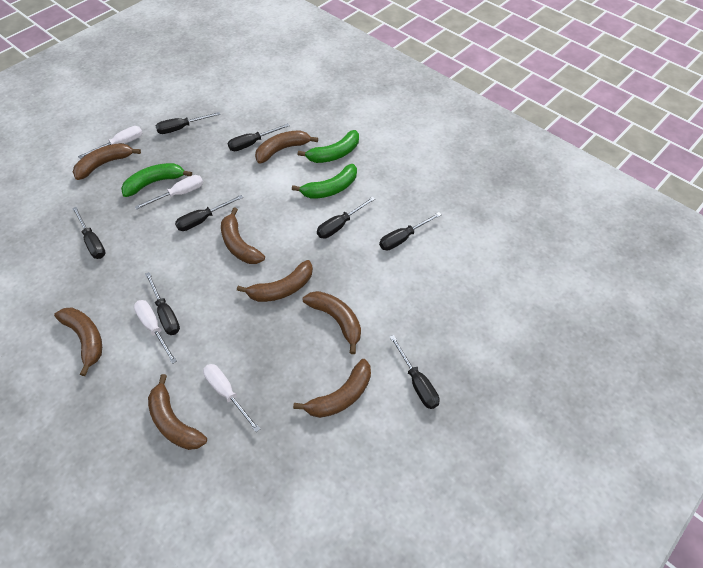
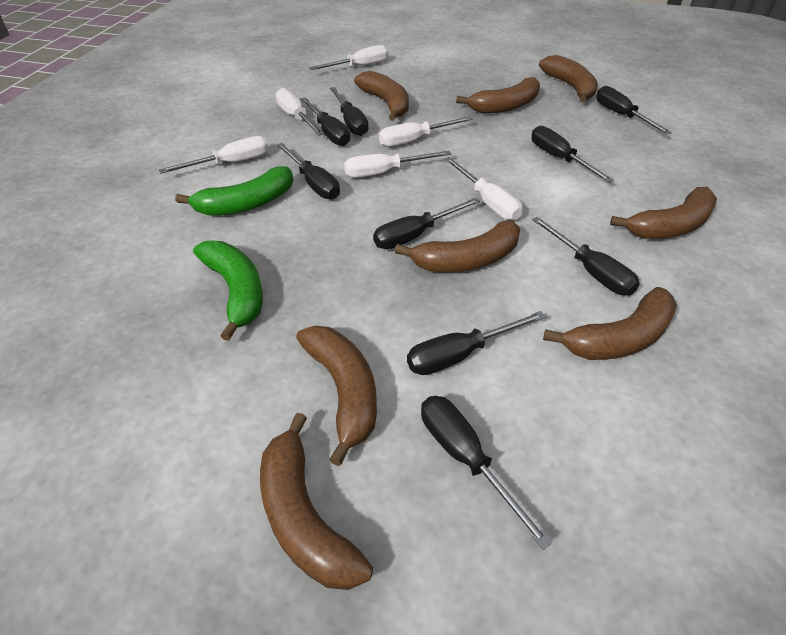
black screwdriver: [72,207,106,259] [145,272,180,335] [156,112,220,134] [175,195,243,231] [228,123,290,151] [317,197,375,239] [379,212,441,251] [390,335,439,409] = 8 -> [277,143,340,200] [301,97,350,146] [330,87,369,136] [373,198,480,249] [407,311,546,375] [421,396,552,550] [531,126,614,183] [532,217,640,296] [596,86,672,135] = 9
green banana: [121,163,192,197] [292,164,357,199] [298,130,359,163] = 3 -> [175,166,293,215] [193,241,263,341] = 2
white screwdriver: [78,126,142,159] [134,300,177,364] [135,175,203,210] [203,364,260,432] = 4 -> [159,136,269,174] [276,88,324,136] [309,45,388,70] [344,151,451,178] [379,116,473,147] [445,157,523,220] = 6

